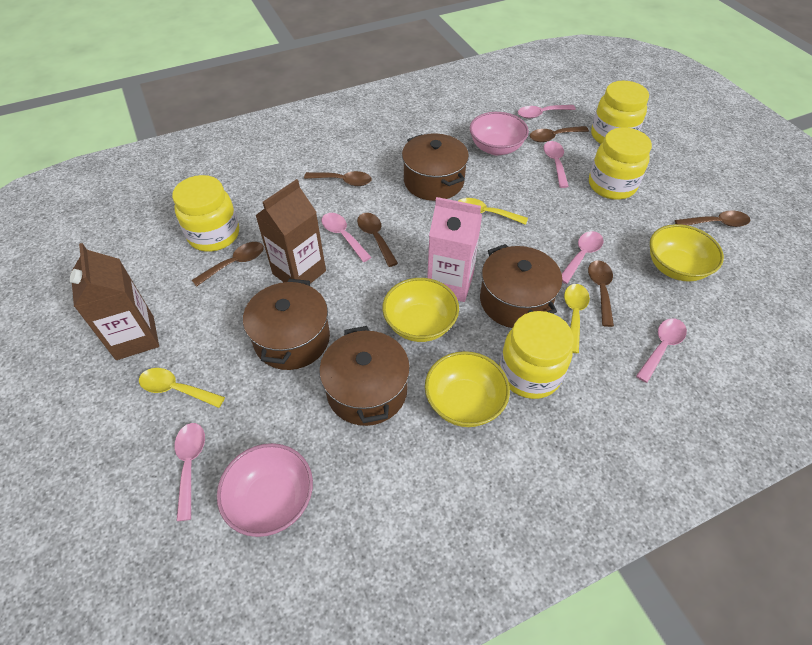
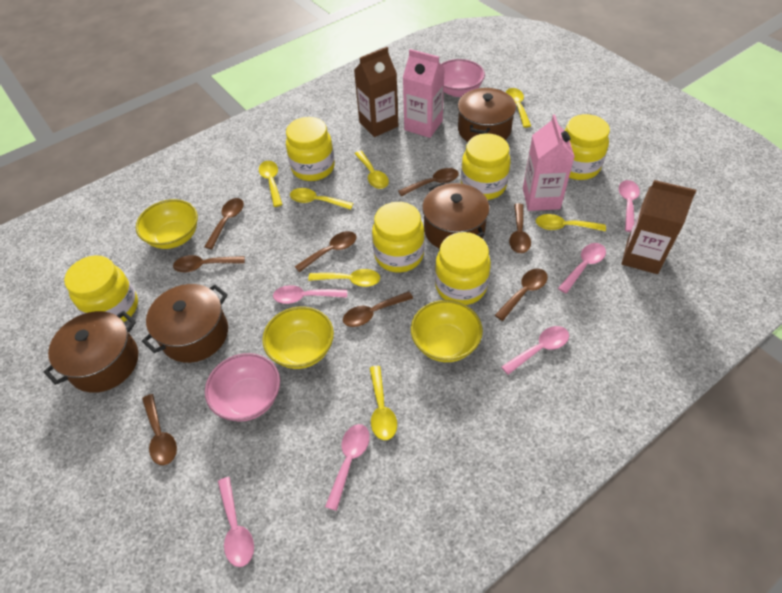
brown spoon: [192,242,264,287] [304,171,371,186] [357,213,398,267] [530,126,589,142] [588,260,614,327] [675,210,750,227] = 6 -> [142,394,177,466] [173,255,245,272] [204,198,244,249] [295,231,357,272] [343,291,413,327] [398,168,459,196] [495,268,548,321] [509,203,531,253] = 8
pink carton: [427,197,482,302] = 1 -> [403,49,445,138] [523,114,575,211] = 2
yellow jar: [172,175,239,252] [500,311,574,399] [589,128,652,200] [591,81,649,144] = 4 -> [64,255,138,322] [286,117,335,181] [372,202,425,273] [435,232,491,305] [461,133,510,200] [564,114,610,180] = 6
yellow spoon: [139,368,225,408] [459,198,528,225] [564,284,590,353] = 3 -> [259,161,283,207] [290,188,354,210] [308,269,380,287] [355,151,389,189] [370,366,397,440] [506,88,531,128] [536,214,606,231] = 7

